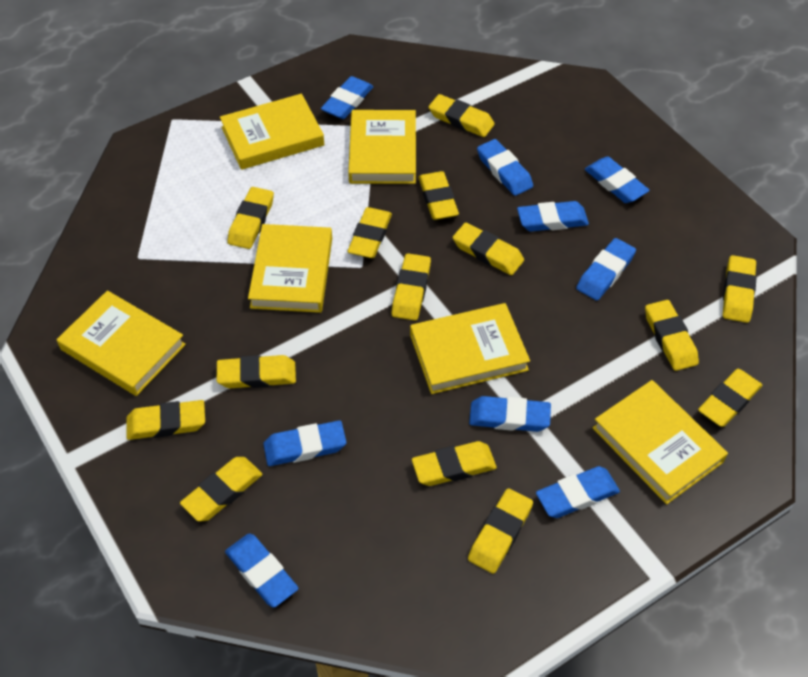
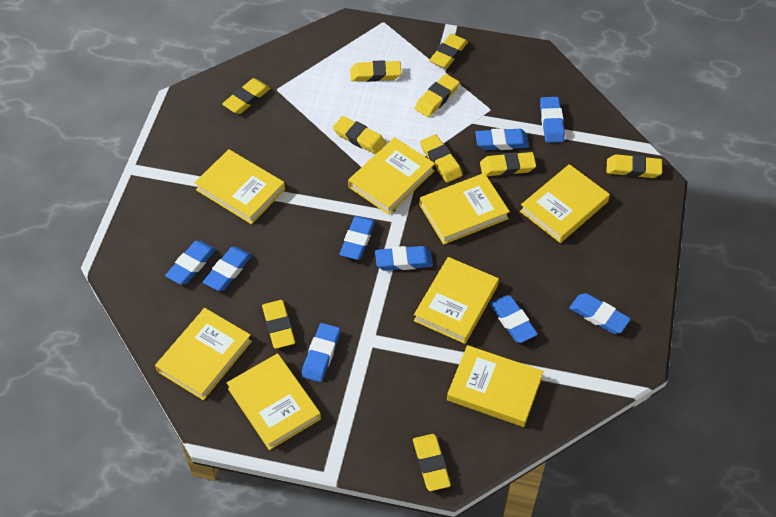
yellow book: [57,290,186,396] [220,94,324,170] [248,224,332,313] [348,110,416,184] [410,303,530,394] [593,380,728,504] = 6 -> [155,308,252,400] [194,149,285,224] [227,353,321,450] [348,137,435,215] [414,257,499,344] [420,173,510,245] [447,345,544,427] [520,164,610,243] = 8
yellow eraser: [126,400,205,440] [180,457,262,522] [217,355,296,388] [227,187,274,249] [348,207,392,258] [391,253,431,321] [412,441,497,486] [418,171,459,220] [429,94,495,137] [453,222,524,275] [468,488,533,574] [645,300,699,371] [698,369,762,427] [723,255,757,323] = 14 -> [222,78,271,114] [262,300,295,349] [333,116,386,154] [350,60,401,82] [413,434,451,491] [415,74,460,117] [420,134,462,183] [429,34,468,69] [480,152,536,176] [606,154,662,178] = 10

